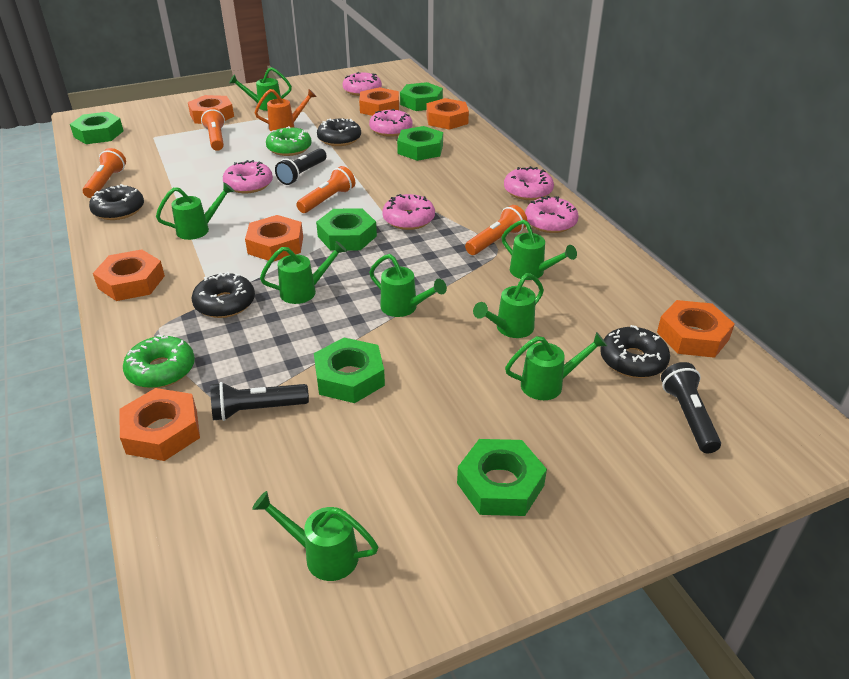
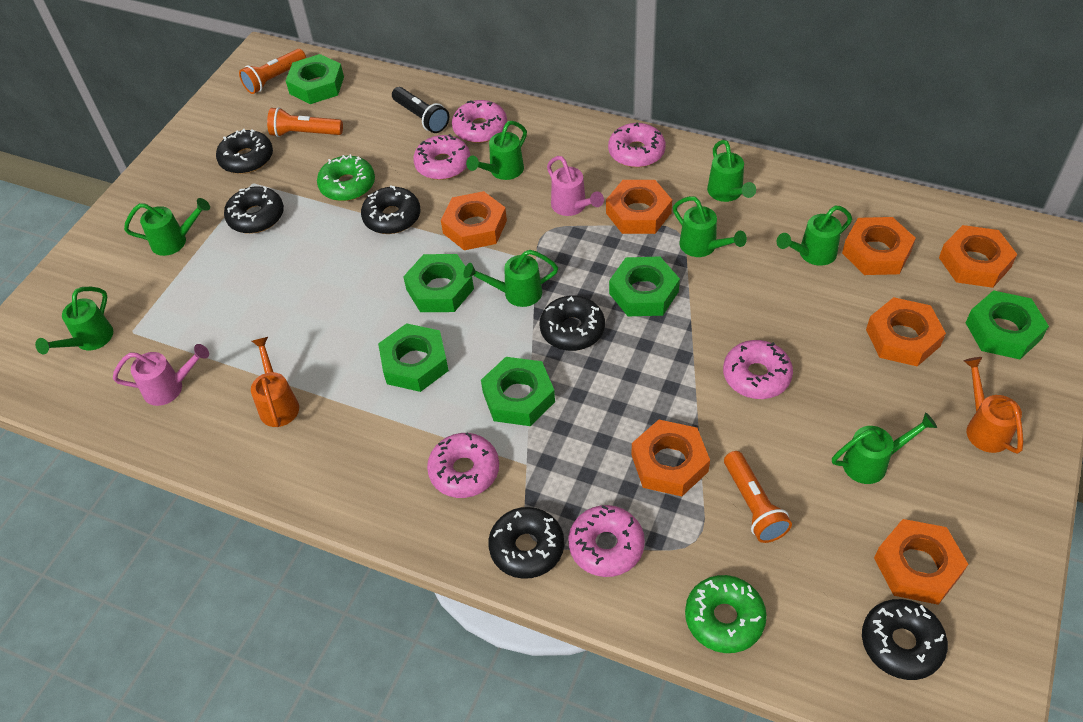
black donut: [89,184,144,220] [192,272,255,318] [317,118,361,146] [600,325,670,378] = 4 -> [216,129,273,174] [224,186,284,234] [361,185,420,234] [488,507,564,579] [540,296,605,351] [862,599,948,680] = 6
black flashlight: [210,382,309,421] [275,148,327,185] [661,362,721,453] = 3 -> [392,87,449,133] = 1
orange flashlight: [83,148,126,198] [201,107,225,151] [296,166,355,213] [465,205,528,255] = 4 -> [239,49,306,94] [267,107,343,137] [724,451,792,543] = 3
orange watering can: [254,89,317,131] = 1 -> [251,337,299,427] [964,357,1023,454] = 2
pink watering can: none = 0 -> [113,344,209,406] [547,156,604,216] = 2

